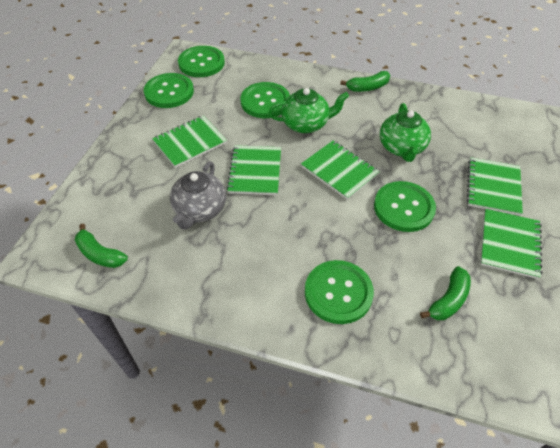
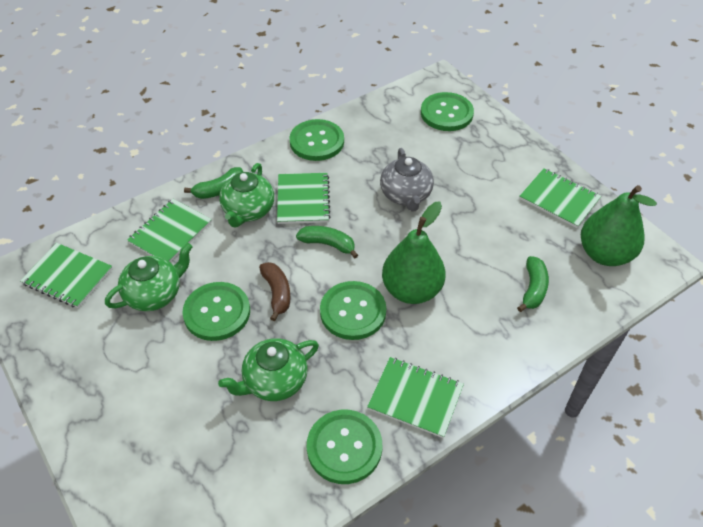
brown banana: none = 0 -> [259,262,291,321] = 1
green pear: none = 0 -> [382,201,446,304] [581,185,657,266] = 2
green teapot: [268,88,349,133] [380,103,431,162] = 2 -> [105,243,193,311] [218,338,319,401] [219,163,274,227] = 3

